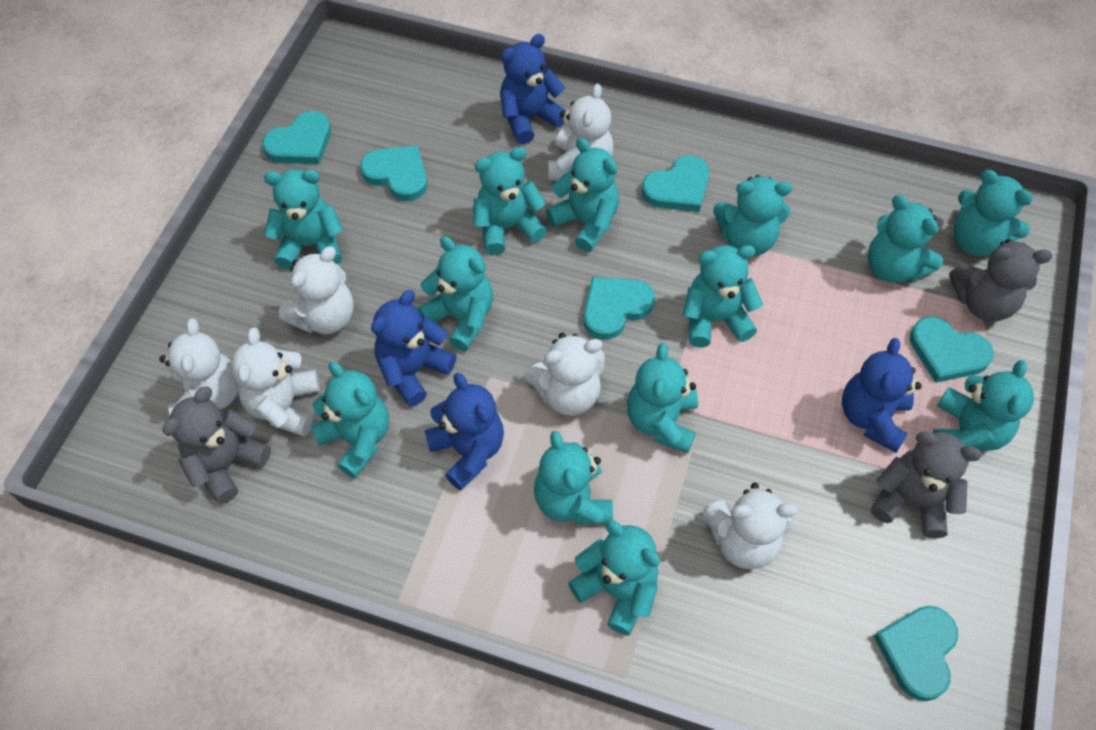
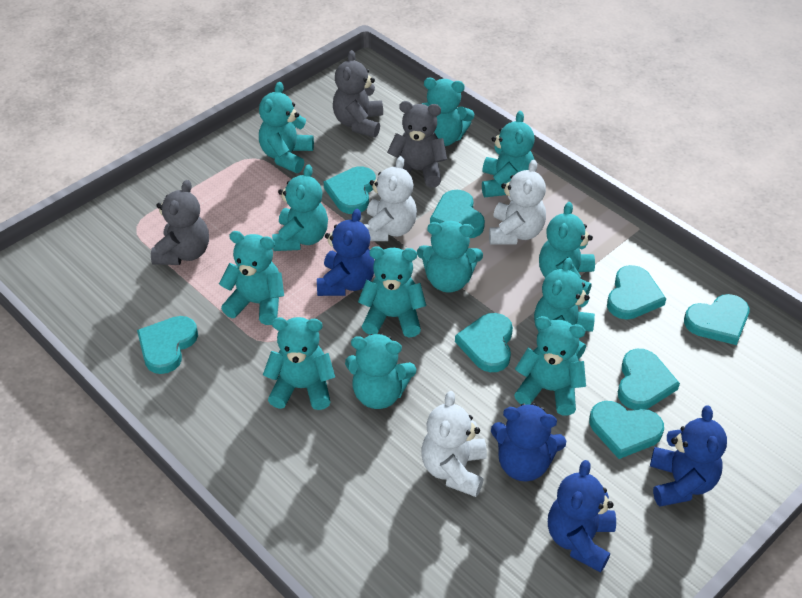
turquoise heart: [262,111,331,164] [360,145,427,201] [584,277,655,340] [642,156,709,212] [874,606,958,701] [910,317,994,383] = 6 -> [137,316,198,374] [324,166,376,214] [430,190,485,238] [455,313,513,372] [589,401,664,459] [607,265,666,320] [618,349,680,410] [684,294,749,345] = 8
turquoise teddy bear: [264,169,343,270] [310,362,389,478] [418,236,493,351] [473,147,547,255] [534,431,613,524] [546,138,619,252] [568,520,660,636] [627,343,698,454] [682,245,763,348] [713,175,792,256] [868,195,943,283] [933,360,1034,451] [954,170,1033,256] = 13 -> [219,231,284,325] [259,82,314,173] [263,317,335,410] [272,164,328,251] [345,333,416,409] [358,246,426,337] [417,221,483,293] [422,78,474,146] [482,111,535,197] [514,316,586,416] [534,258,595,360] [539,202,595,295] = 12
white teddy bear: [159,318,238,415] [231,327,320,437] [279,246,354,334] [524,333,605,416] [548,84,613,181] [703,483,798,569] = 6 -> [364,156,417,241] [421,391,487,497] [489,160,546,245] = 3

